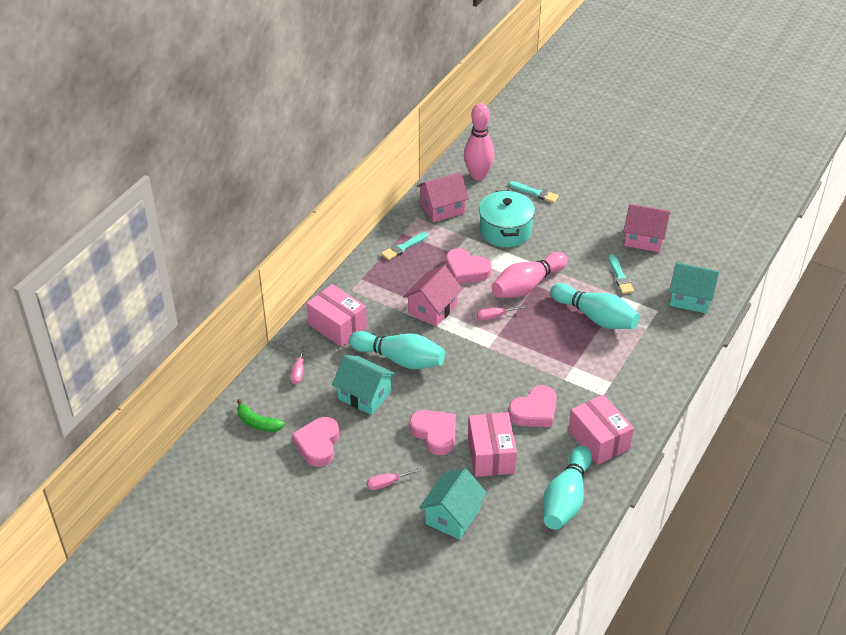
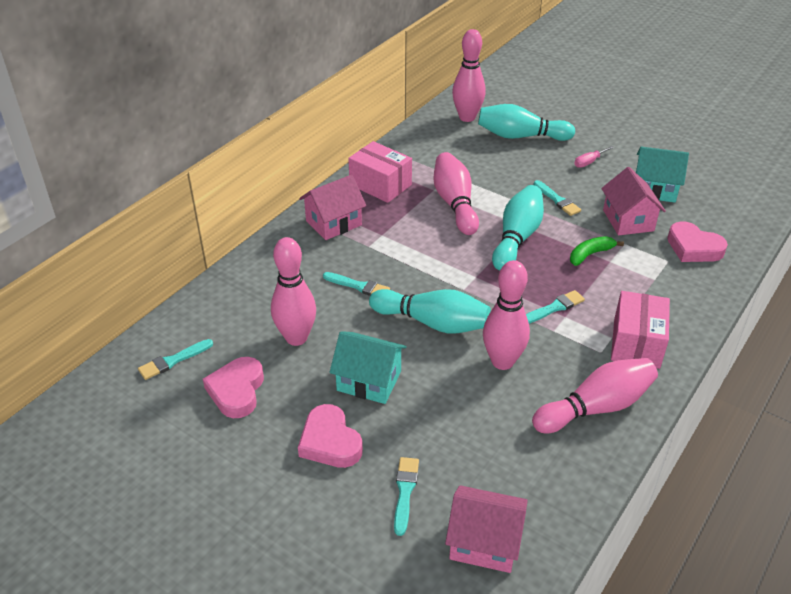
pink bowling pin: [464,103,494,180] [491,252,568,298] = 2 -> [271,237,316,346] [433,152,479,235] [452,29,486,122] [483,260,530,370] [532,358,658,433] = 5
pink box: [306,284,367,347] [468,412,517,477] [568,394,634,465] = 3 -> [348,141,412,203] [611,291,670,369] = 2
pink heart: [292,417,339,467] [410,410,456,455] [446,248,492,284] [509,385,557,427] = 4 -> [203,357,264,418] [298,404,363,468] [667,221,728,262] = 3
pink screwdriver: [290,344,306,384] [366,468,421,490] [476,305,526,321] = 3 -> [574,146,614,168] = 1
turquoise brush: [381,232,428,260] [509,181,559,203] [608,254,634,294] = 3 -> [138,339,213,380] [323,272,390,296] [394,457,419,536] [526,290,585,323] [534,180,581,216] = 5
turquoise house: [332,355,396,415] [419,468,487,540] [669,262,719,314] = 3 -> [330,331,407,404] [636,147,689,203] = 2
turquoise pot: [479,190,535,247] = 1 -> none = 0

